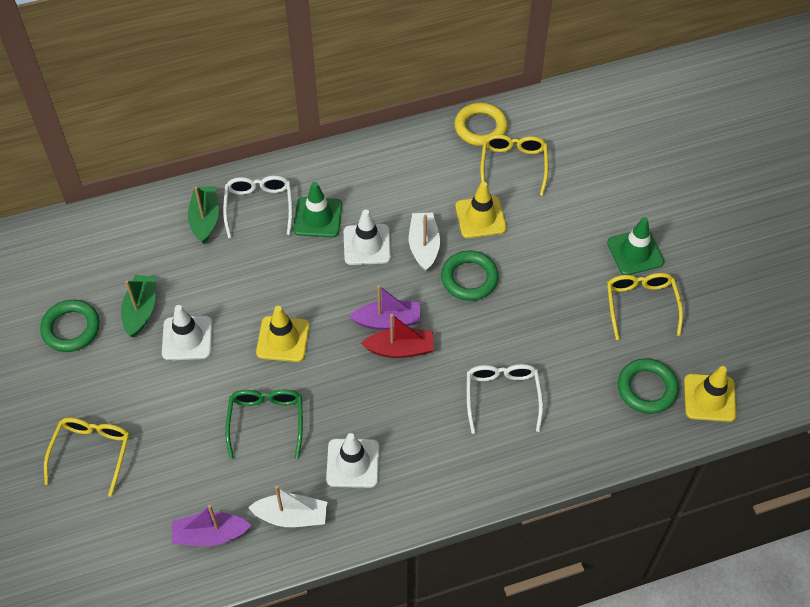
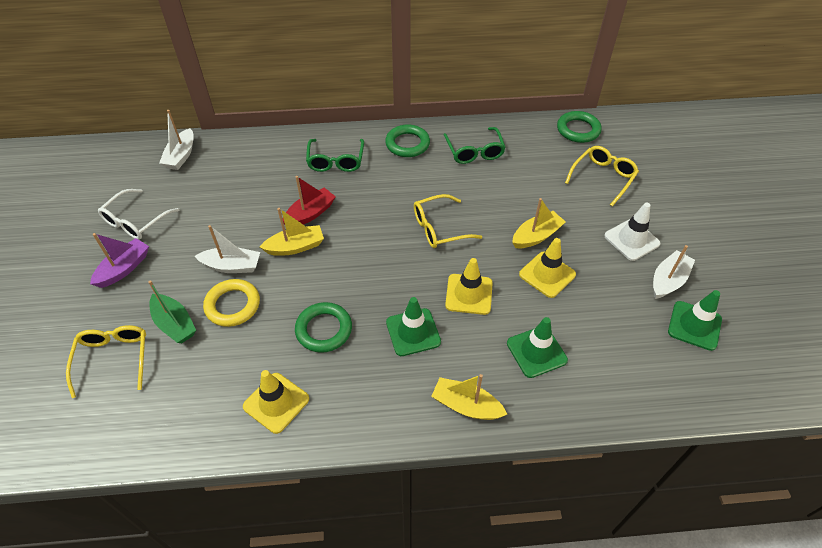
green boat: [121,275,156,337] [188,186,219,244] = 2 -> [148,280,196,343] = 1
green glasses: [225,389,303,459] = 1 -> [306,139,364,172] [444,127,506,164] = 2
green traffic cone: [293,182,342,237] [607,217,664,275] = 2 -> [386,297,441,356] [507,317,568,378] [668,290,722,351] = 3
purple boat: [172,505,251,546] [349,285,421,330] = 2 -> [90,233,149,288] = 1
white boat: [248,486,327,527] [409,213,440,272] = 2 -> [159,110,193,170] [195,225,260,273] [653,245,695,299] = 3
white glasses: [223,175,293,238] [467,364,543,434] = 2 -> [98,189,179,240] = 1
white traffic cone: [162,305,212,360] [326,433,379,488] [344,209,391,265] = 3 -> [604,203,660,261] = 1
yellow boat: none = 0 -> [260,208,324,256] [431,374,507,420] [512,198,566,248] = 3

